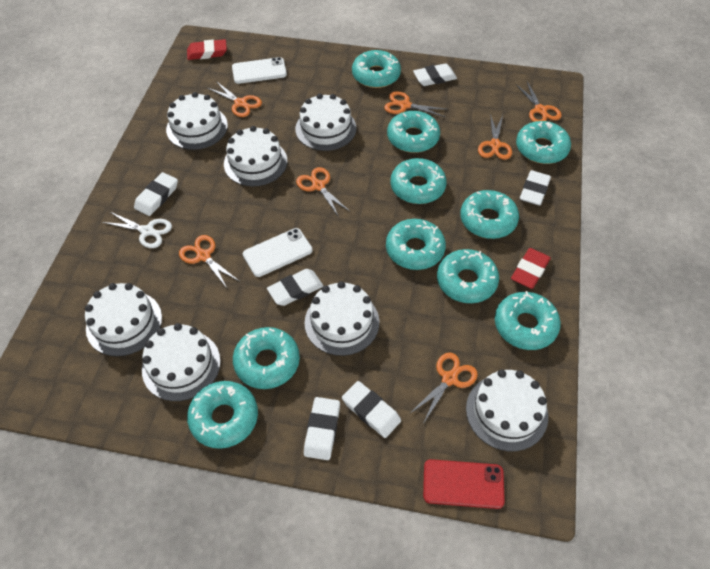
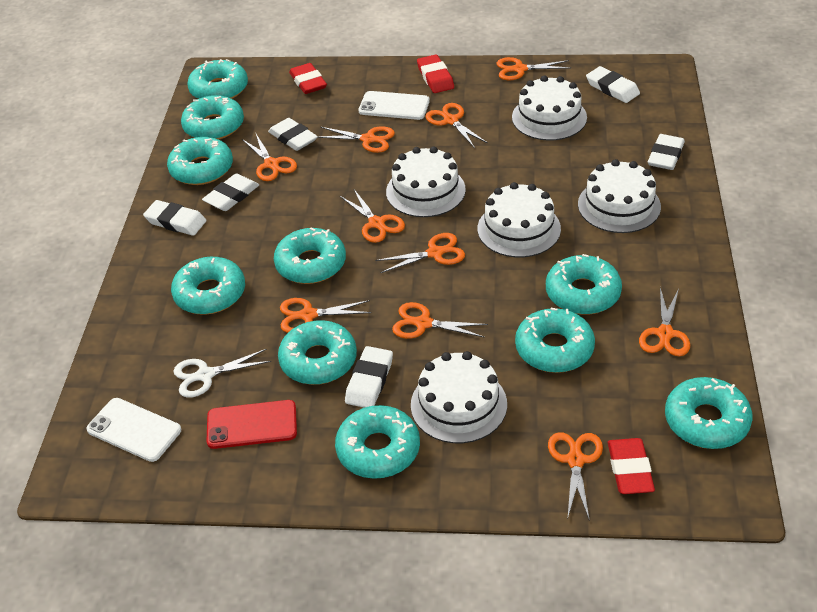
orange scissors: [179,235,239,288] [208,81,262,117] [296,167,349,217] [384,91,445,117] [410,353,478,424] [478,114,512,160] [516,82,562,122] = 7 -> [242,134,297,181] [280,298,372,333] [317,126,395,153] [340,189,405,243] [375,233,465,273] [392,302,488,339] [425,103,488,148] [496,57,570,81] [548,432,603,521] [639,288,690,356] = 10
red eraser: [187,39,227,60] [511,248,551,289] = 2 -> [289,63,327,94] [417,54,454,93] [608,438,655,494] = 3
white cake: [85,283,162,356] [142,323,221,401] [166,92,228,150] [224,126,287,186] [295,93,357,151] [304,281,379,356] [466,369,548,451] = 7 -> [386,146,466,217] [411,351,507,443] [477,182,561,257] [512,75,587,141] [578,159,661,233] = 5

